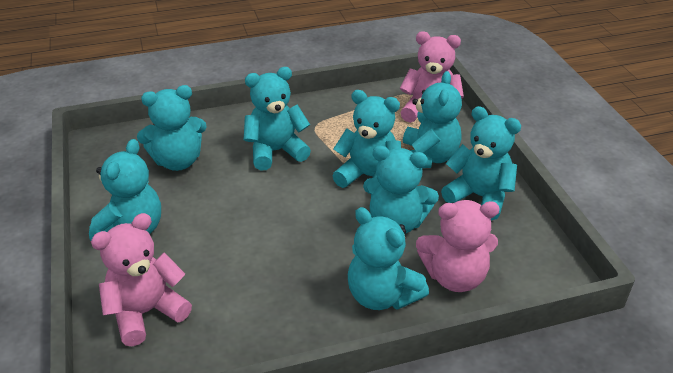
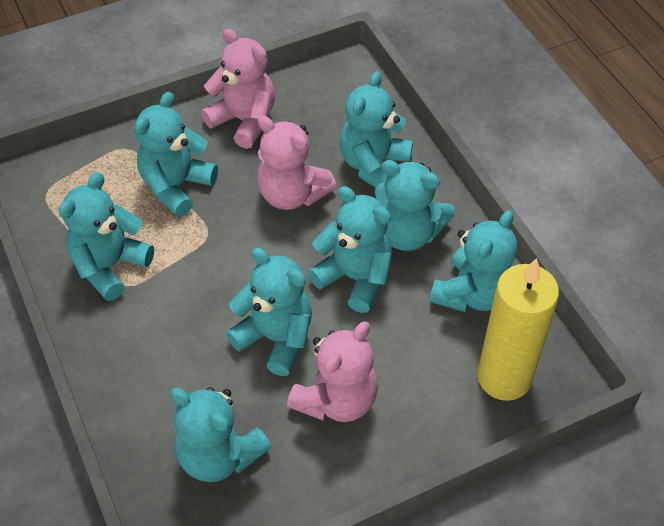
yellow candle: none = 0 -> [478,258,559,401] = 1

